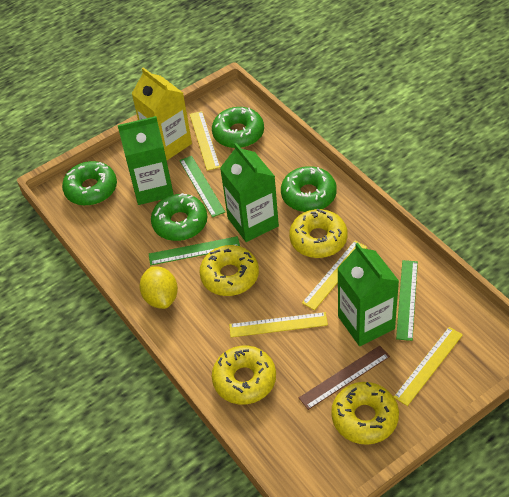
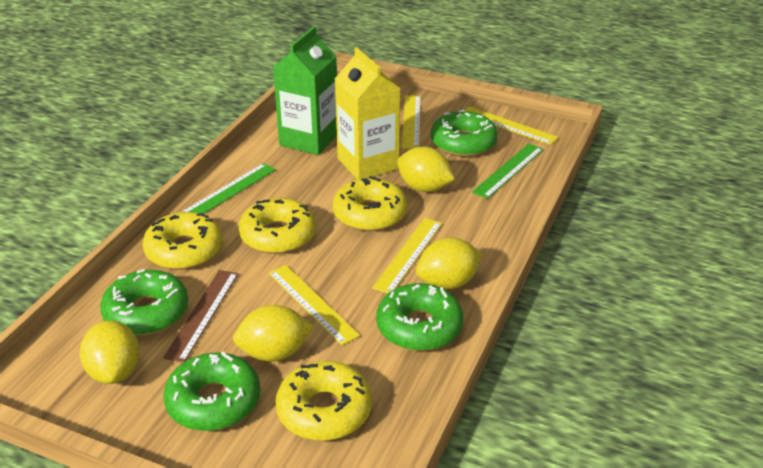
green carton: [118,116,174,205] [220,143,279,242] [337,243,399,346] = 3 -> [273,26,337,155] = 1
green ruler: [149,236,240,265] [179,156,225,217] [396,260,418,341] = 3 -> [182,163,276,214] [472,144,544,199] = 2
yellow lemon: [139,266,178,309] = 1 -> [80,320,140,384] [233,305,314,362] [397,147,455,192] [416,238,483,289] = 4

